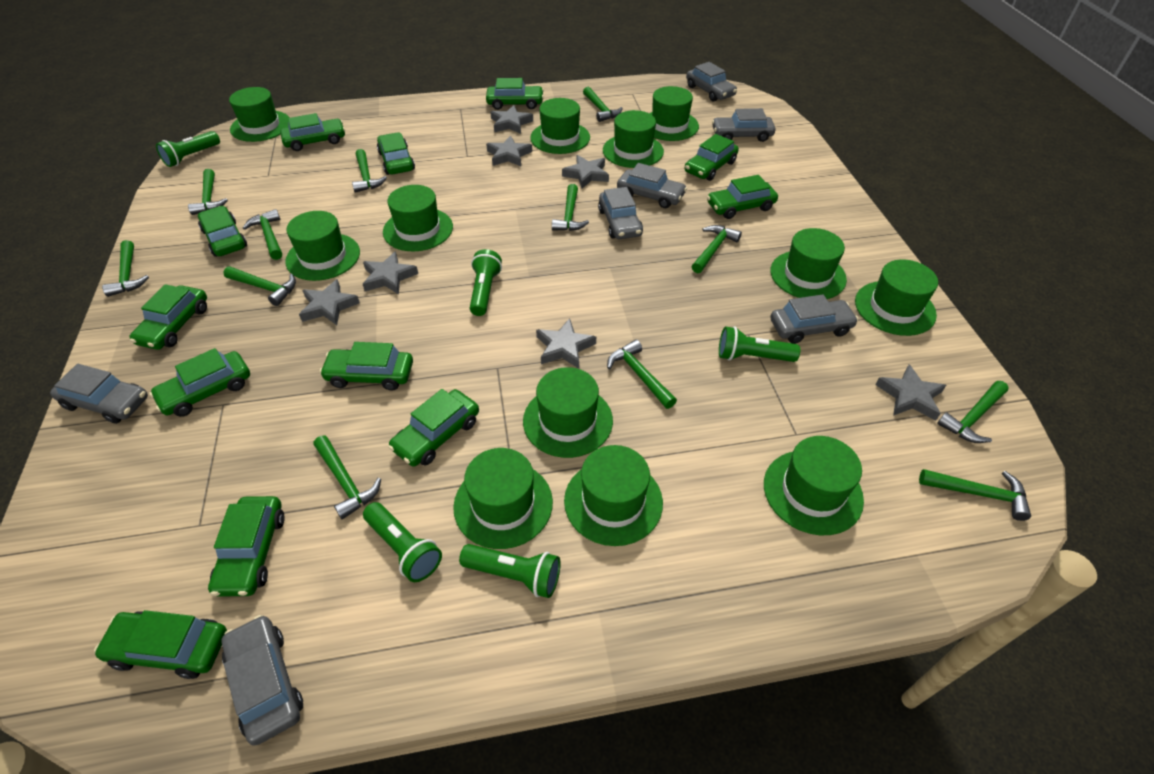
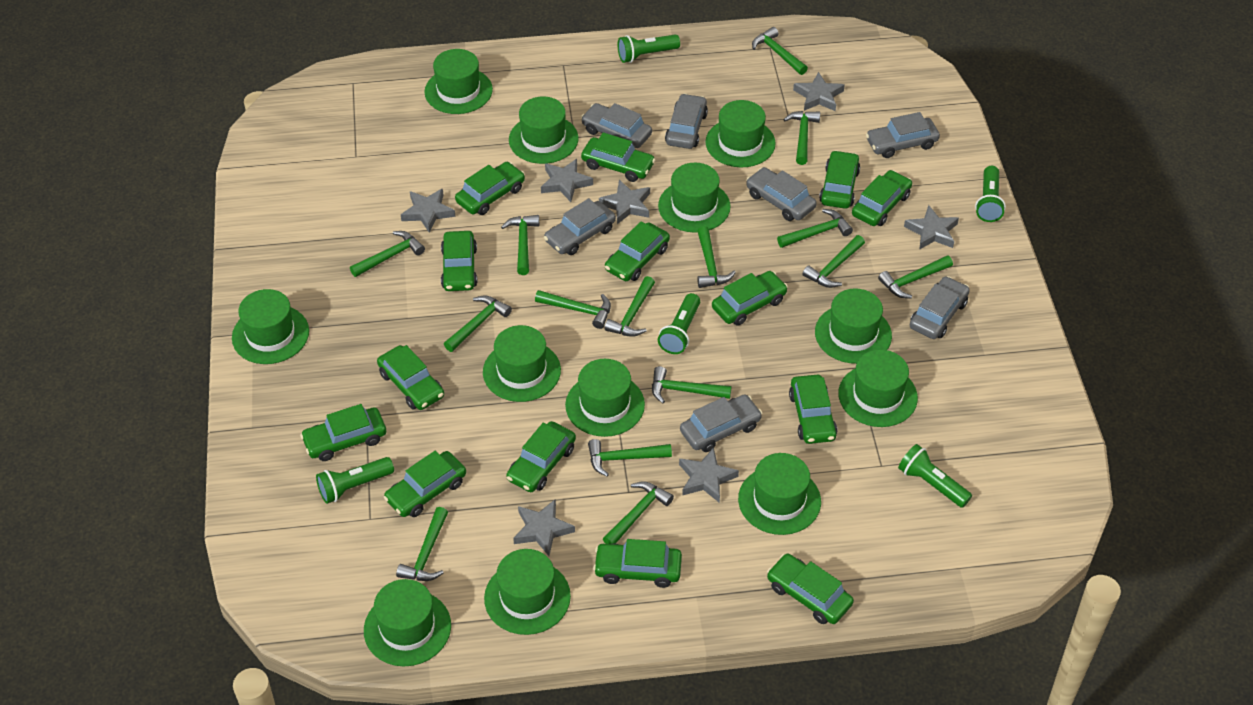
green car: [94,610,227,679] [129,284,207,350] [150,348,250,417] [198,206,247,257] [208,496,285,597] [280,113,345,151] [320,342,413,391] [377,132,415,175] [388,389,479,467] [486,78,544,110] [685,134,739,181] [707,175,778,219] = 12 -> [300,404,386,461] [377,345,444,410] [384,451,466,517] [441,231,477,291] [455,162,525,215] [506,421,576,492] [581,132,656,182] [593,539,682,588] [605,221,670,281] [712,271,788,326] [767,554,854,624] [789,375,837,444] [819,150,860,209] [852,170,912,226] = 14
green hammer: [102,240,149,297] [188,169,228,215] [223,266,296,306] [243,209,282,260] [314,436,381,519] [352,149,387,193] [552,184,589,231] [583,87,623,122] [607,340,677,409] [692,225,742,273] [919,469,1031,521] [937,381,1009,443] = 12 -> [350,231,425,277] [396,507,448,581] [444,295,512,352] [501,215,539,275] [535,290,611,329] [588,439,672,477] [603,481,674,544] [604,276,655,337] [652,366,731,403] [697,226,736,288] [752,27,808,75] [777,209,853,248] [783,111,820,165] [803,235,865,288] [878,255,953,299] = 15

